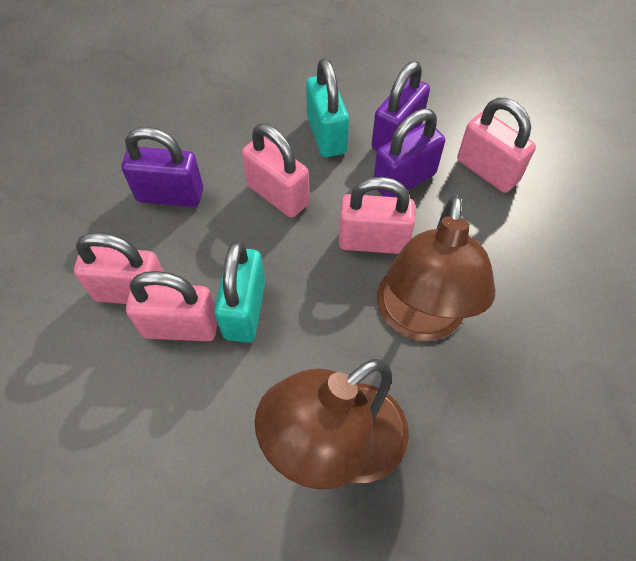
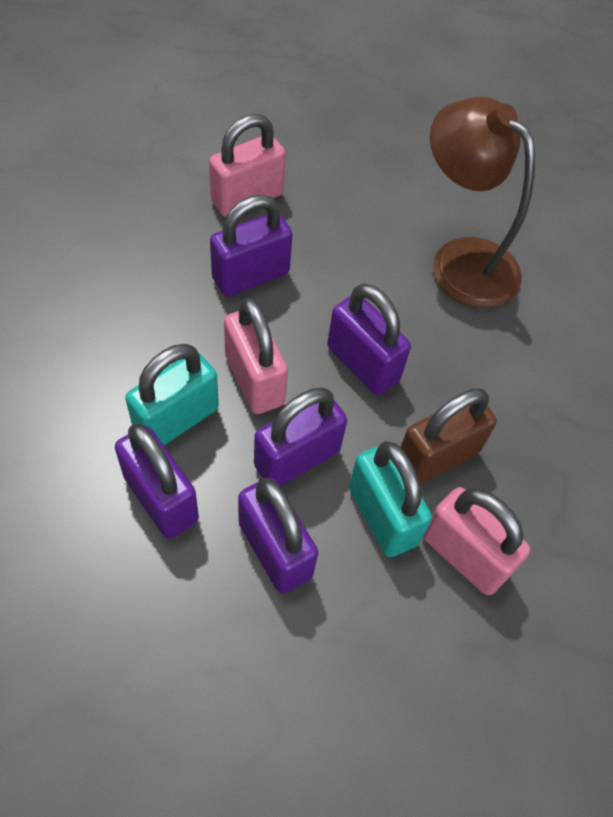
brown lamp: [255,359,409,489] [377,195,495,341] = 2 -> [430,97,535,308] = 1
brown padlock: none = 0 -> [401,388,497,485] = 1
pink padlock: [74,232,164,304] [126,271,217,341] [242,124,309,218] [339,177,415,254] [457,98,536,193] = 5 -> [209,114,286,217] [224,297,288,414] [423,487,530,595] = 3
purple padlock: [122,127,203,207] [372,61,430,151] [374,109,445,197] = 3 -> [115,424,199,539] [210,195,293,296] [238,478,318,594] [254,388,347,486] [327,284,411,395] = 5

